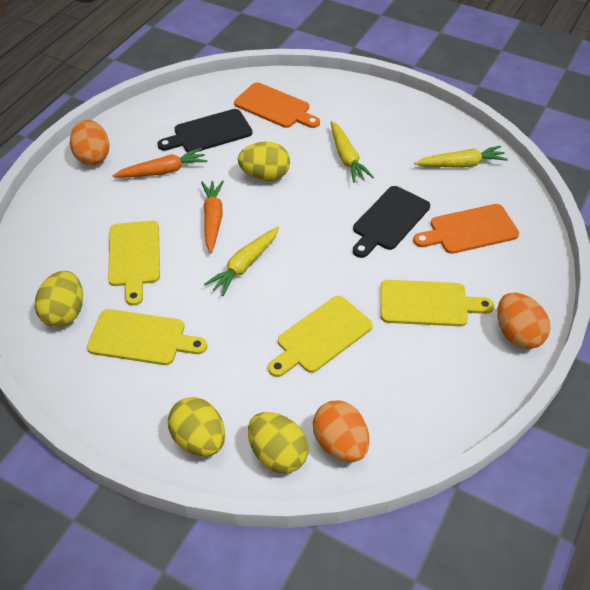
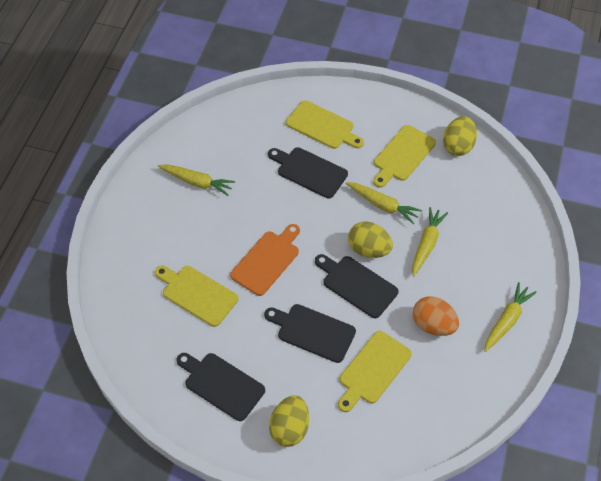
black cutting board: [157,109,252,152] [353,186,430,258] = 2 -> [176,353,265,421] [264,304,356,363] [268,147,348,198] [315,254,398,318] = 4
orange carrot: [113,148,207,178] [201,180,224,253] = 2 -> none = 0
orange cutting board: [234,82,320,128] [413,204,519,254] = 2 -> [230,224,300,296] = 1
orange egg: [70,120,110,165] [313,401,369,462] [497,292,550,349] = 3 -> [413,296,459,336] = 1
yellow carrot: [204,227,279,296] [331,121,374,183] [414,146,508,168] = 3 -> [158,164,235,196] [346,182,422,224] [412,207,448,276] [484,282,537,352] = 4
yellow egg: [35,271,83,327] [168,397,225,456] [238,141,290,181] [248,412,308,474] = 4 -> [269,395,309,447] [348,221,393,258] [443,116,477,156] = 3

